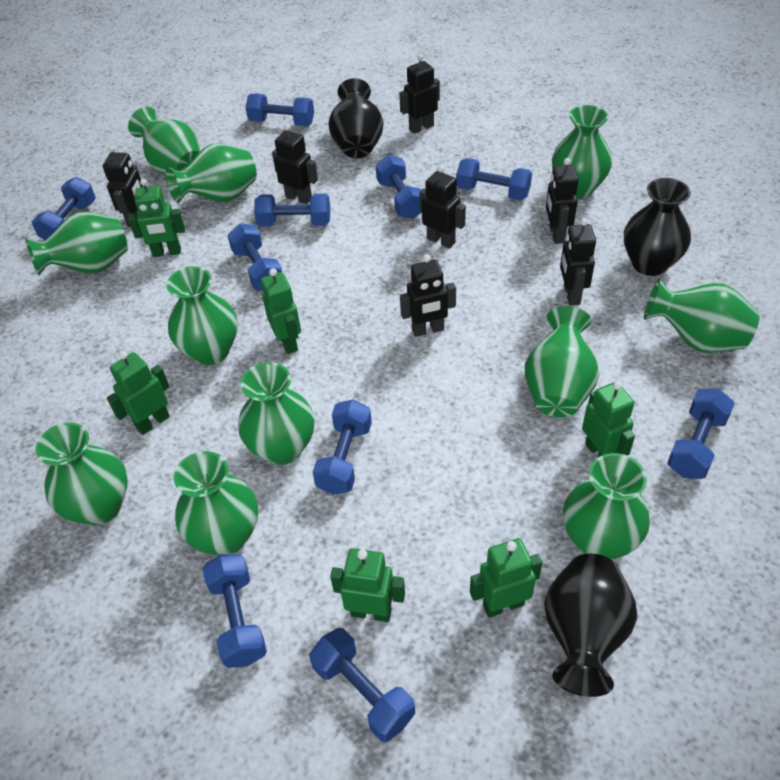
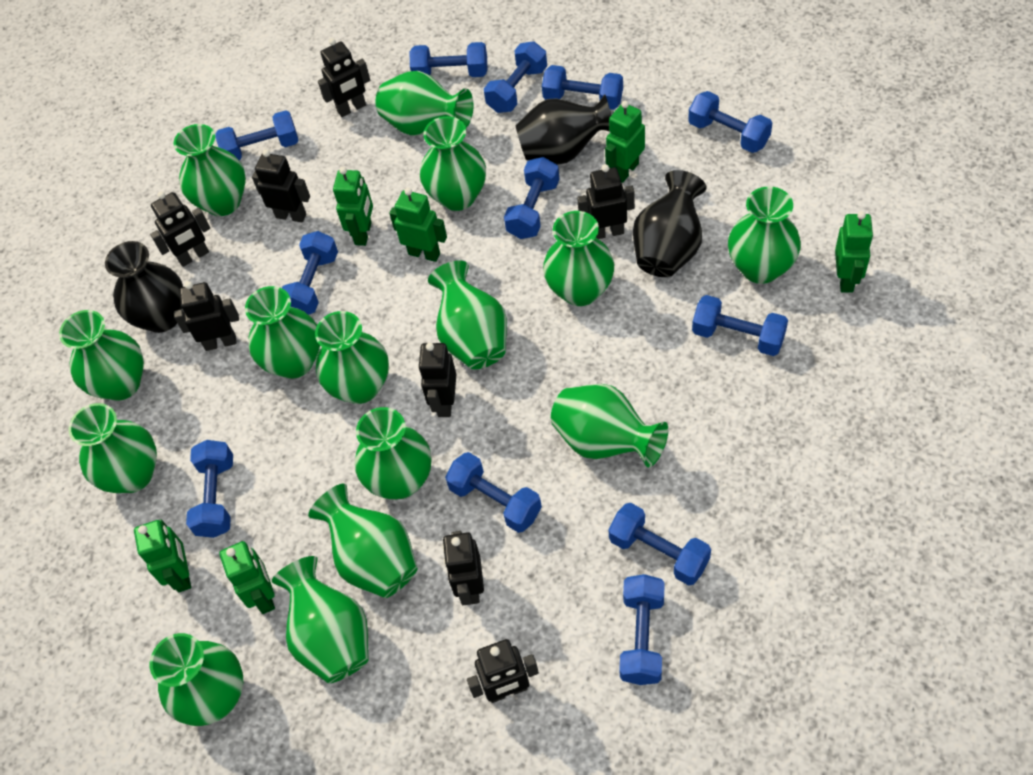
black robot: [103,145,143,227] [272,124,318,204] [399,54,440,134] [400,255,456,337] [419,165,466,249] [546,158,579,244] [560,218,596,305] = 7 -> [150,191,210,267] [174,281,239,351] [252,149,310,222] [318,38,370,117] [418,343,457,417] [442,531,484,605] [467,639,539,703] [577,164,635,239] = 8
blue dumbbell: [32,177,96,240] [202,554,267,668] [227,224,282,290] [245,93,314,126] [254,194,330,227] [309,628,415,742] [313,399,372,495] [376,155,422,219] [456,158,532,201] [667,389,735,479] = 10 -> [186,440,233,538] [215,110,299,161] [282,231,338,315] [409,42,487,77] [445,452,542,533] [484,41,547,113] [504,157,560,239] [542,65,623,110] [608,503,711,585] [619,574,665,685] [688,91,772,153] [692,295,788,356] = 12
green vase: [25,212,128,276] [35,422,128,525] [128,107,200,175] [165,144,257,203] [166,266,238,365] [174,451,258,555] [238,362,315,465] [525,306,599,417] [552,105,612,198] [563,453,650,559] [644,278,760,353] = 11 -> [59,310,144,401] [69,403,157,493] [150,633,243,726] [174,124,246,216] [245,286,320,379] [272,556,369,683] [308,484,418,598] [315,311,389,404] [355,407,431,499] [376,71,473,136] [420,116,486,211] [428,260,507,369] [543,211,614,306] [551,384,668,468] [728,186,801,284] = 15

